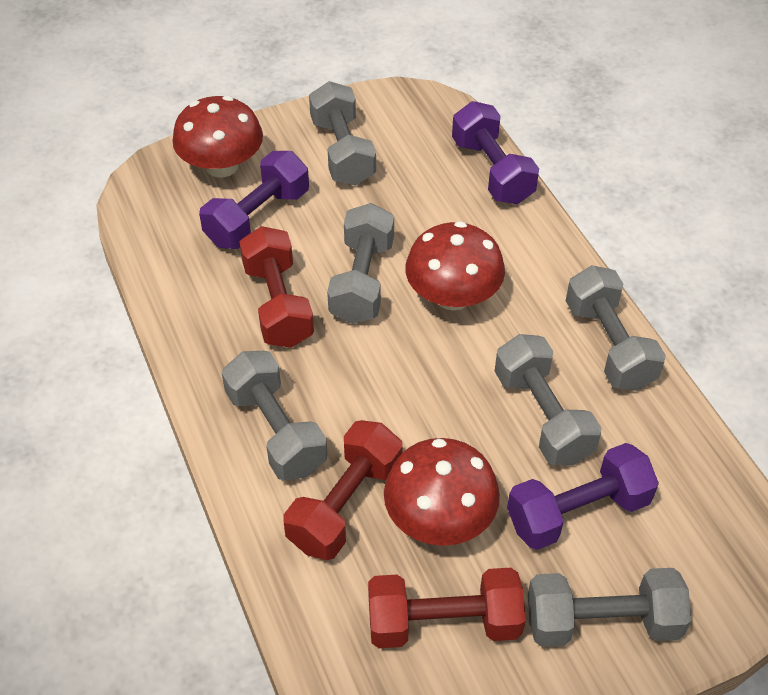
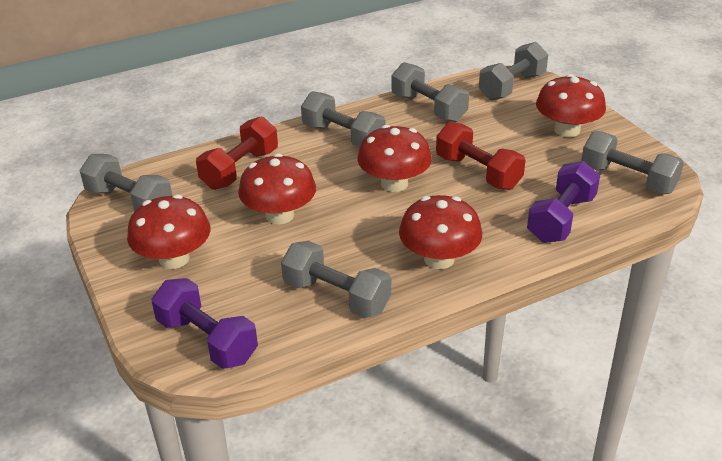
purple dumbbell: [199,151,309,249] [452,101,539,204] [507,443,659,550] = 3 -> [151,278,258,369] [527,161,600,243] = 2
red dumbbell: [240,226,314,348] [284,420,403,560] [368,568,526,648] = 3 -> [196,116,278,190] [436,122,525,190] = 2
red mushroom: [172,96,263,177] [384,438,500,546] [405,221,505,310] = 3 -> [127,194,211,269] [238,153,316,225] [357,125,432,192] [399,195,482,269] [536,74,606,137] = 5

